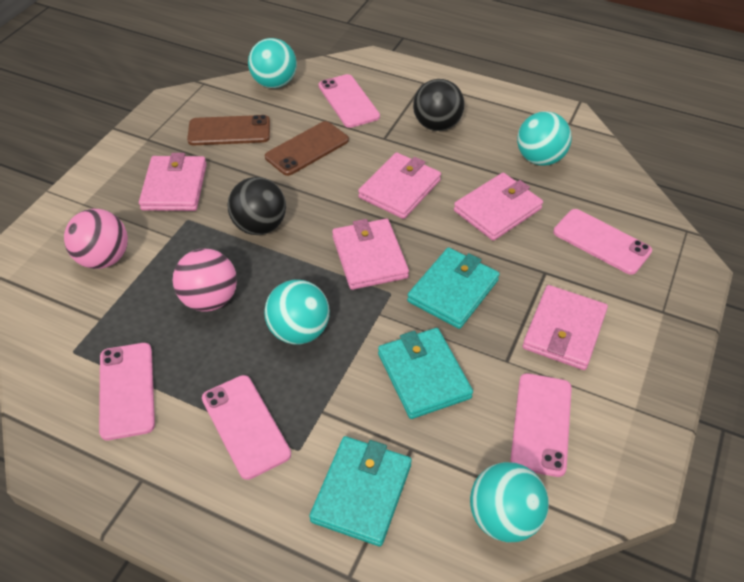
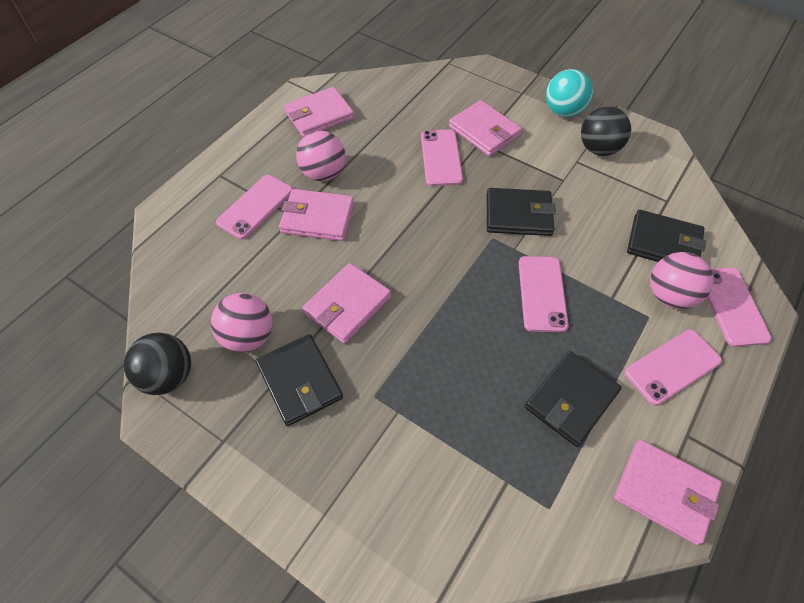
black wallet: none = 0 -> [256,334,343,426] [487,188,556,236] [525,351,622,447] [627,210,706,262] = 4
brown phone: [187,115,270,145] [265,121,349,176] = 2 -> none = 0
pink ball: [64,209,128,269] [173,248,237,311] = 2 -> [211,293,272,352] [296,131,346,181] [650,252,714,309] = 3
turquoise ball: [248,38,297,88] [264,280,330,345] [470,462,549,542] [517,111,572,166] = 4 -> [546,69,593,117] = 1
turquoise wallet: [309,436,412,547] [378,328,473,419] [407,248,500,329] = 3 -> none = 0

